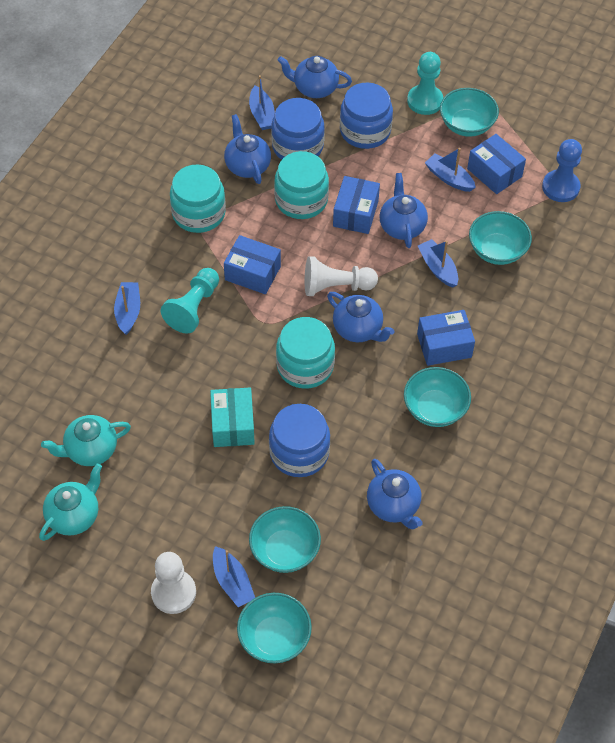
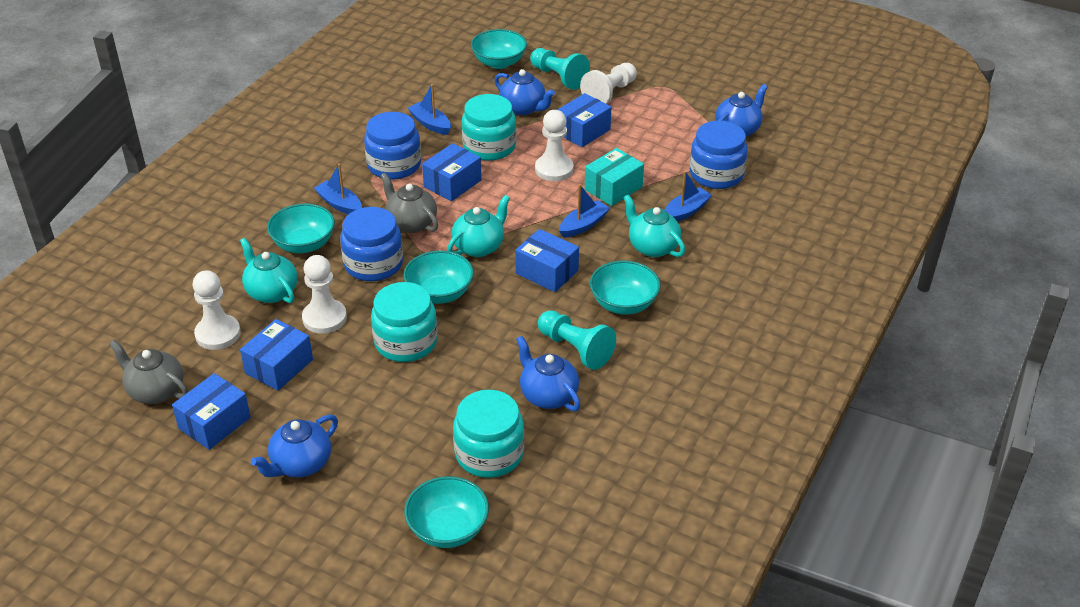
blue boat: [114,282,140,335] [213,546,255,607] [249,75,275,130] [418,239,458,288] [425,148,476,192] = 5 -> [314,163,362,214] [408,84,451,135] [559,184,610,238] [664,171,712,222] = 4
blue box: [224,235,281,294] [333,176,380,234] [417,310,475,366] [467,134,526,194] = 4 -> [172,373,251,450] [240,319,313,391] [422,143,481,201] [515,229,579,292] [557,93,611,147] = 5
blue pawn: [542,139,582,202] = 1 -> none = 0
blue teapot: [224,114,271,184] [278,56,352,98] [327,292,395,342] [367,459,423,529] [380,173,428,248] = 5 -> [251,415,338,477] [494,69,555,115] [516,336,580,411] [715,84,768,137] = 4
grey teapot: none = 0 -> [109,340,188,404] [380,173,438,233] = 2
turquoise teapot: [39,464,102,541] [41,415,131,466] = 2 -> [240,238,297,303] [447,195,510,257] [623,194,685,257] = 3
white pawn: [151,552,196,614] [305,256,378,296] = 2 -> [192,270,241,350] [302,255,347,334] [535,110,574,181] [580,63,637,104] = 4

